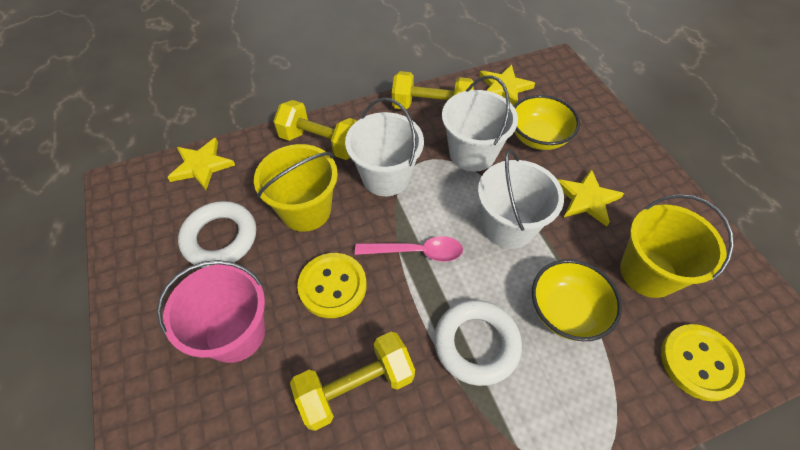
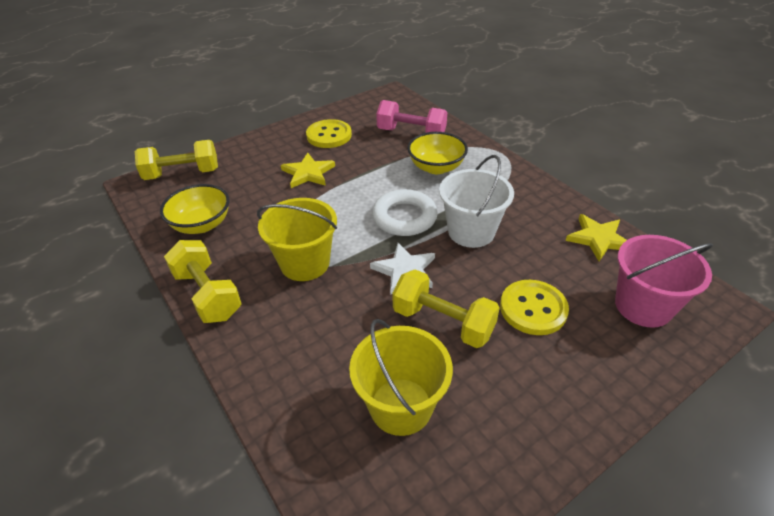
pink dumbbell: none = 0 -> [376,100,447,133] = 1
pink spoon: [355,236,463,262] = 1 -> none = 0
white bucket: [345,98,424,196] [442,76,518,172] [478,149,564,249] = 3 -> [439,155,514,248] = 1
white ring: [178,201,256,268] [434,300,522,386] = 2 -> [372,189,438,236] = 1
white star: none = 0 -> [370,243,435,295] = 1
yellow star: [167,138,235,190] [479,65,535,105] [557,169,624,226] = 3 -> [281,153,335,188] [565,214,627,261] = 2

